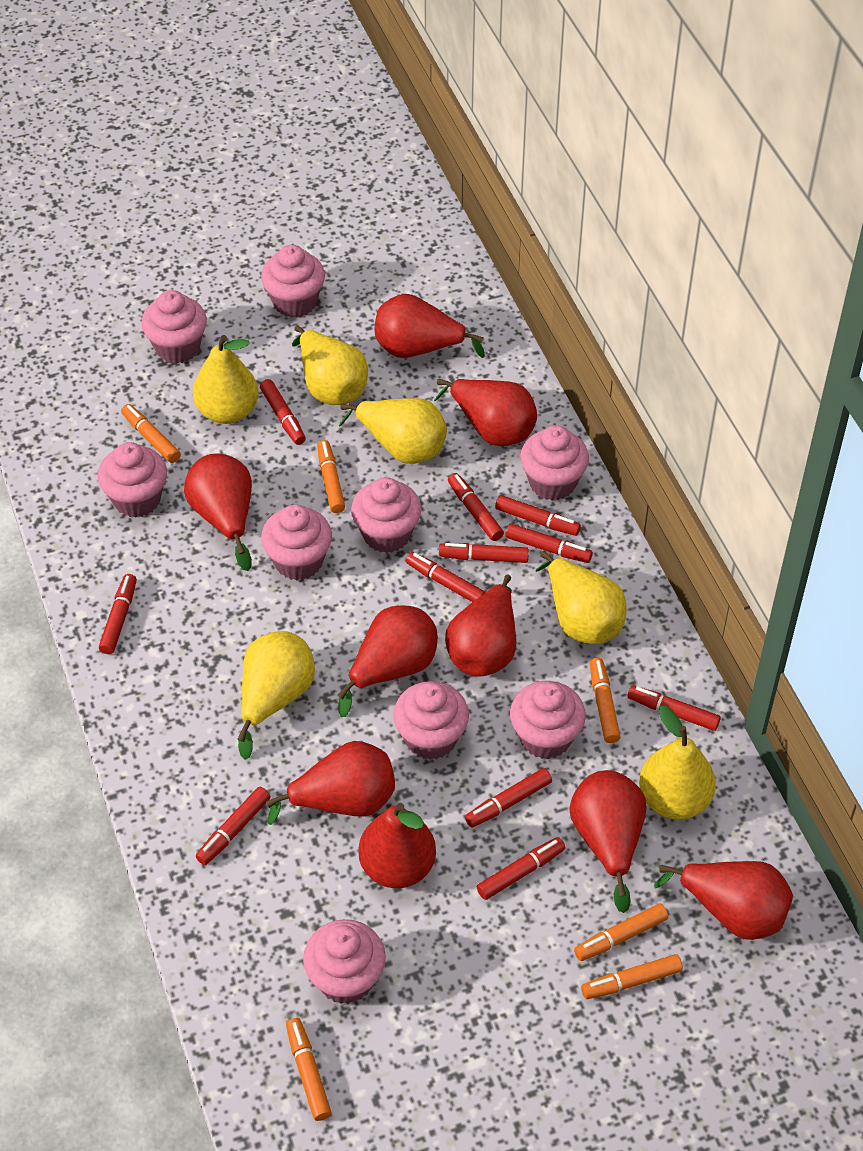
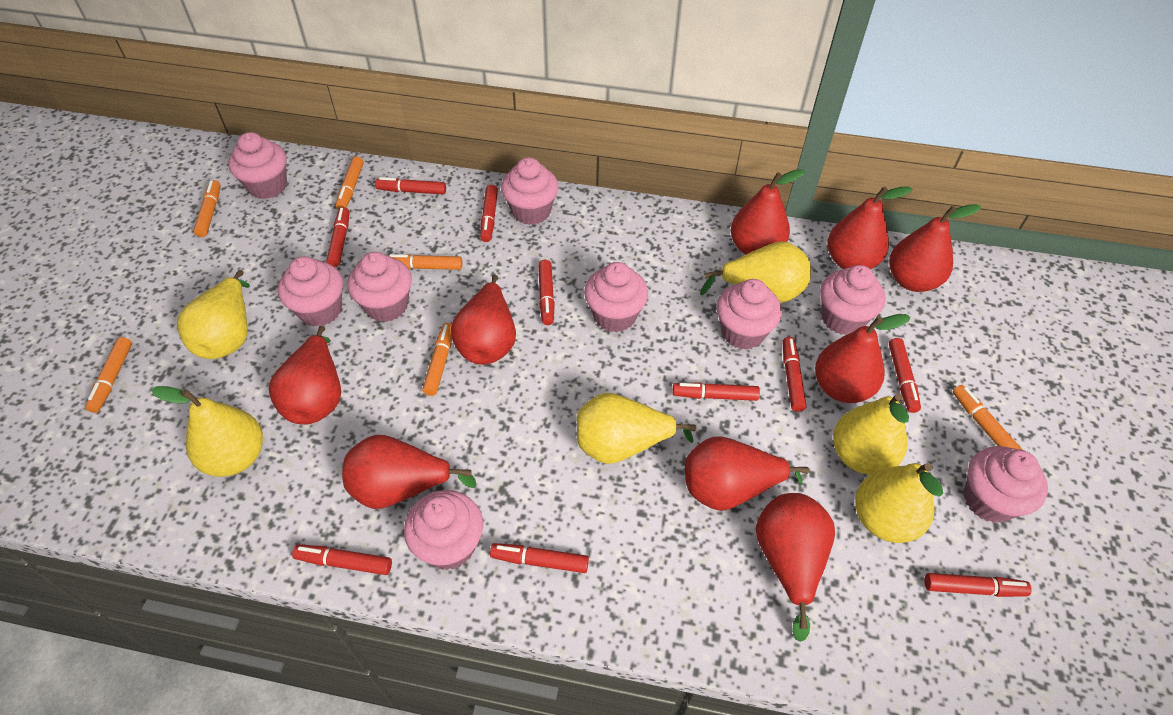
red marker: [99,574,137,654] [196,787,271,865] [260,379,306,445] [406,552,486,602] [439,543,529,563] [448,473,504,541] [465,768,552,828] [477,837,565,900] [495,495,581,536] [505,523,593,563] [627,685,721,731] = 11 -> [292,544,392,575] [326,207,349,267] [375,177,446,195] [480,185,498,242] [490,543,589,573] [538,260,555,325] [673,382,760,401] [783,337,807,412] [889,338,921,413] [924,573,1032,597] = 10

